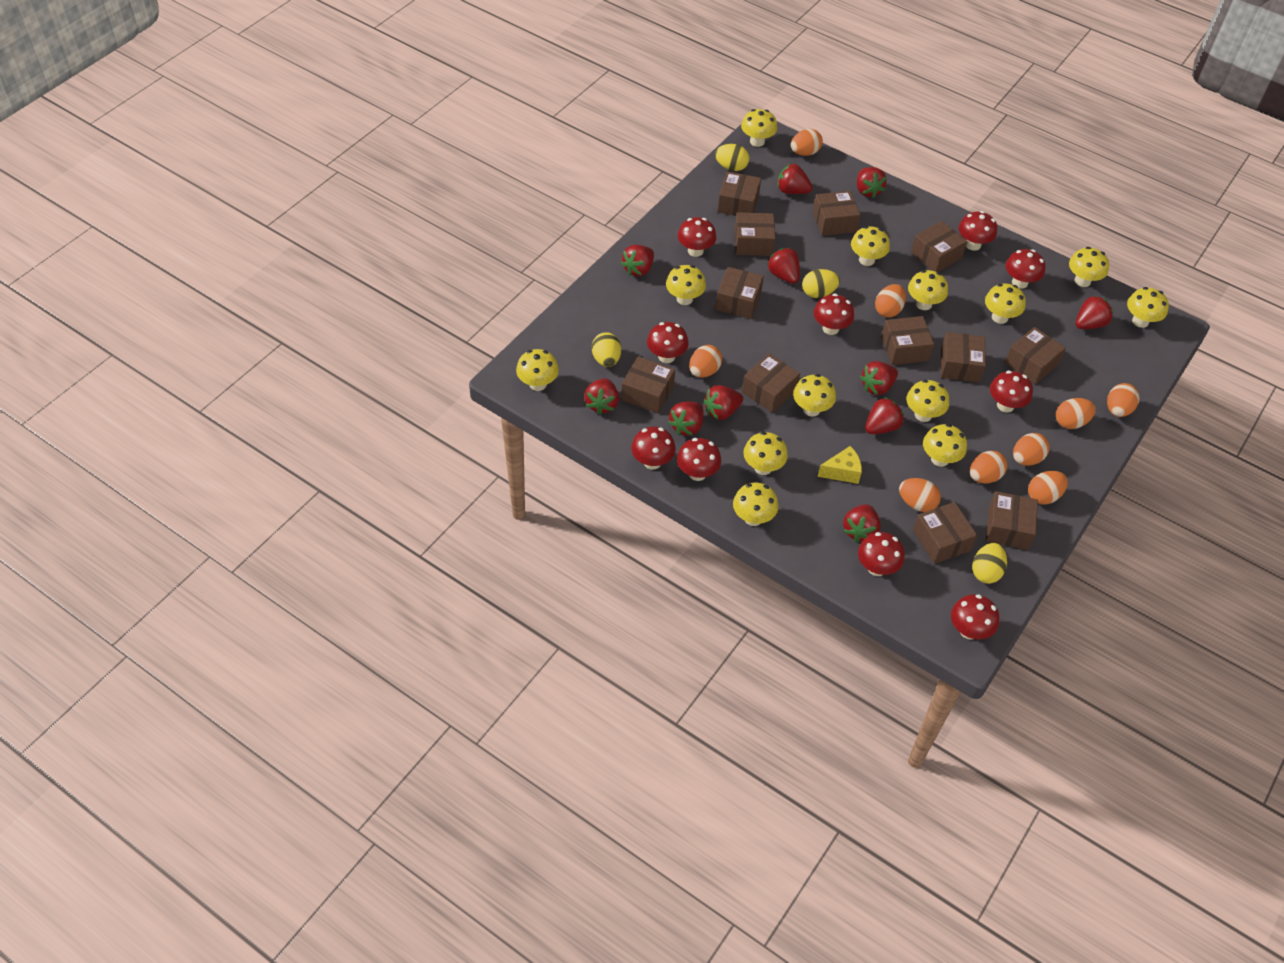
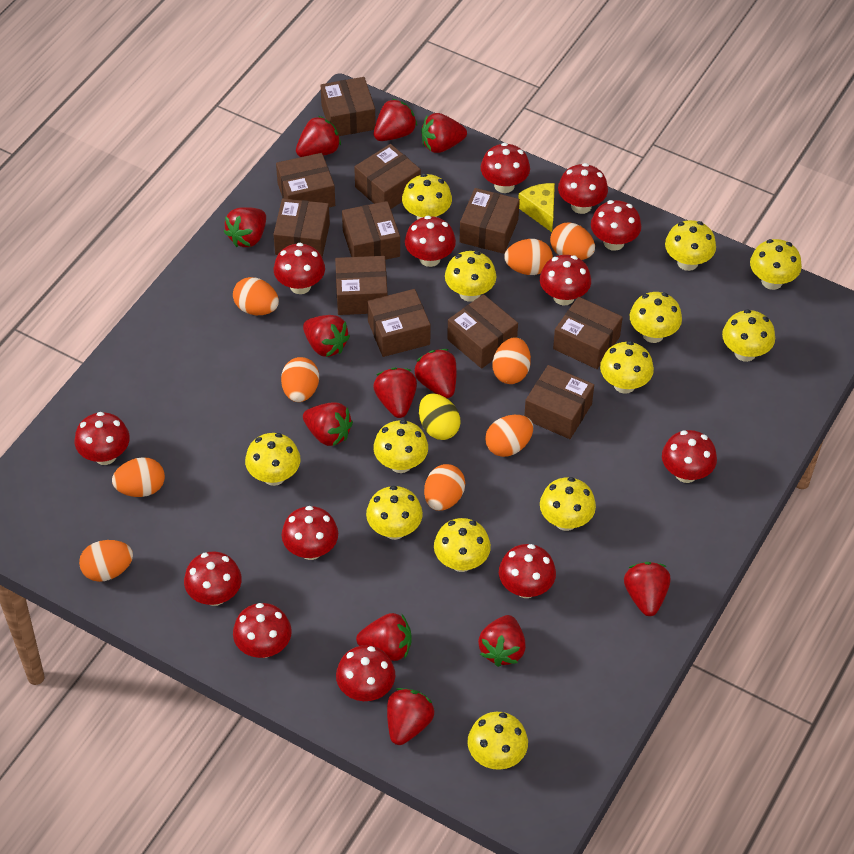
brown box: [621,356,675,413] [715,267,764,319] [717,171,761,216] [735,212,775,256] [742,354,800,413] [813,191,860,236] [881,316,934,365] [911,221,967,272] [913,502,977,564] [941,332,986,383] [986,491,1038,550] [1005,327,1066,384] = 12 -> [273,198,330,257] [276,153,335,207] [321,77,376,136] [335,256,388,315] [342,201,400,260] [354,144,421,209] [367,289,431,357] [447,294,518,369] [459,188,520,254] [524,365,594,439] [553,297,623,369] = 11
red mushroom: [631,427,676,470] [647,322,689,363] [677,217,717,257] [677,438,721,481] [814,294,854,335] [858,532,905,576] [951,594,999,640] [959,211,997,251] [990,371,1033,413] [1006,249,1045,289] = 10 -> [75,412,130,465] [184,551,242,606] [233,603,292,658] [274,243,325,294] [282,506,338,560] [336,645,395,701] [405,216,456,267] [481,143,530,193] [499,544,556,598] [540,255,591,306] [558,163,608,214] [591,200,641,251] [662,430,717,483] = 13
red strawberry: [584,379,619,415] [621,245,654,276] [668,402,704,436] [704,385,743,420] [767,248,800,284] [777,163,812,194] [843,504,881,542] [857,167,887,198] [860,361,898,395] [865,397,904,434] [1076,295,1113,329] = 11 -> [224,207,266,247] [296,116,341,157] [303,315,350,357] [303,403,353,446] [356,613,412,661] [373,367,417,418] [374,99,417,141] [387,688,434,745] [414,349,456,398] [421,113,467,153] [478,615,526,667] [624,562,671,616] = 12
yellow egg: [592,332,621,367] [715,144,749,171] [802,269,840,298] [972,543,1007,584] = 4 -> [419,393,460,440] = 1

